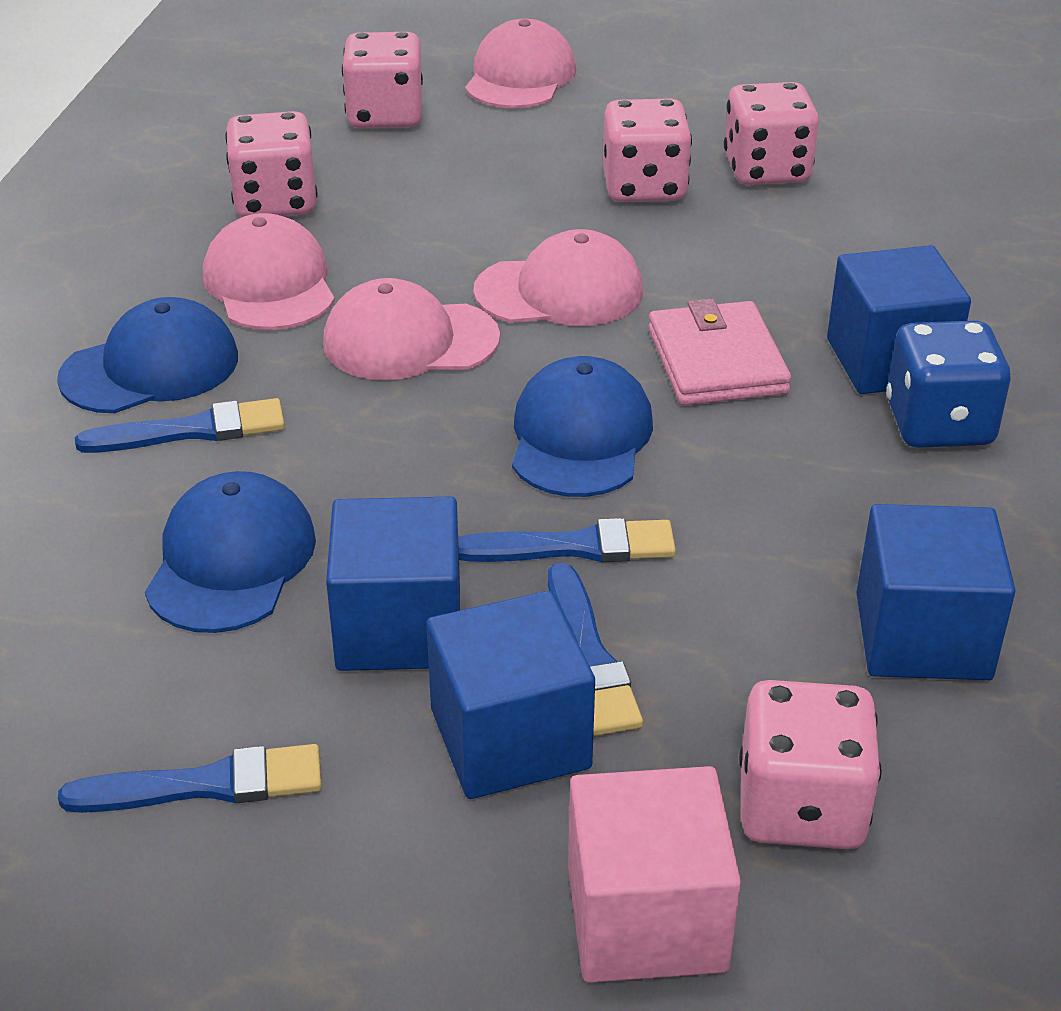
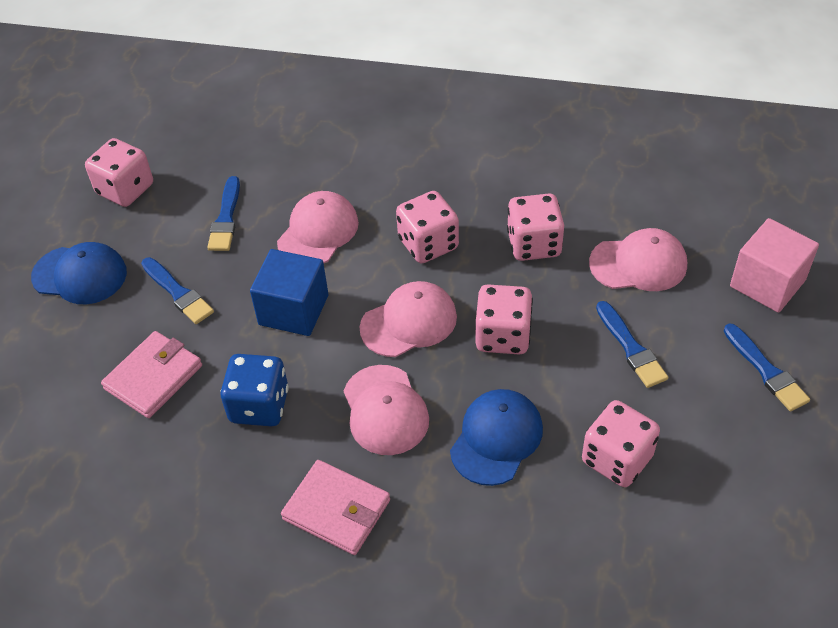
blue cap: [57,297,238,413] [145,471,316,633] [512,356,653,497] = 3 -> [31,242,127,304] [450,389,543,486] = 2
blue cube: [326,496,460,671] [426,591,595,799] [827,245,971,394] [856,504,1015,680] = 4 -> [250,249,328,336] = 1
pink wallet: [648,298,791,406] = 1 -> [101,331,202,418] [281,460,390,555] = 2

